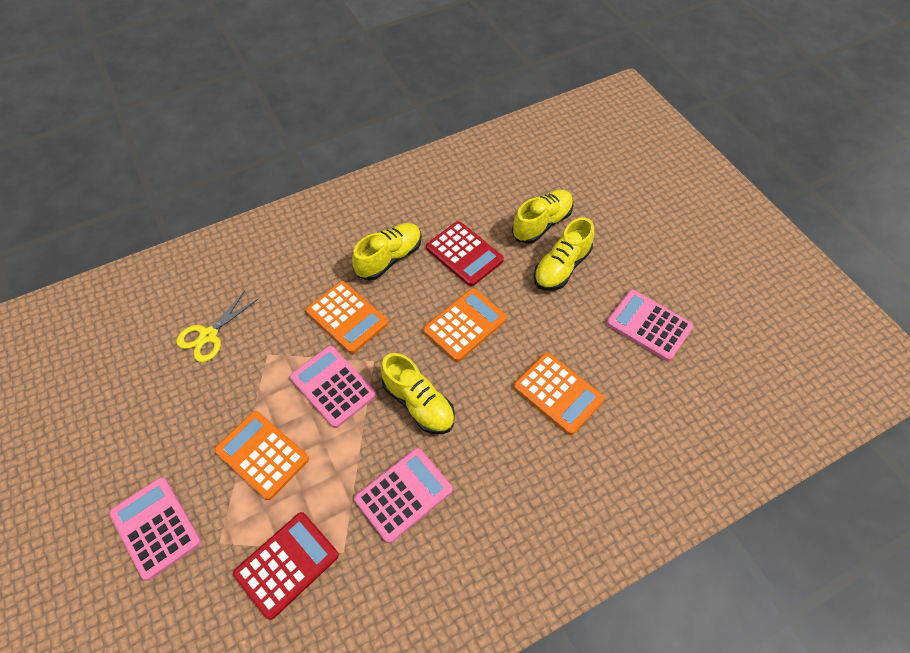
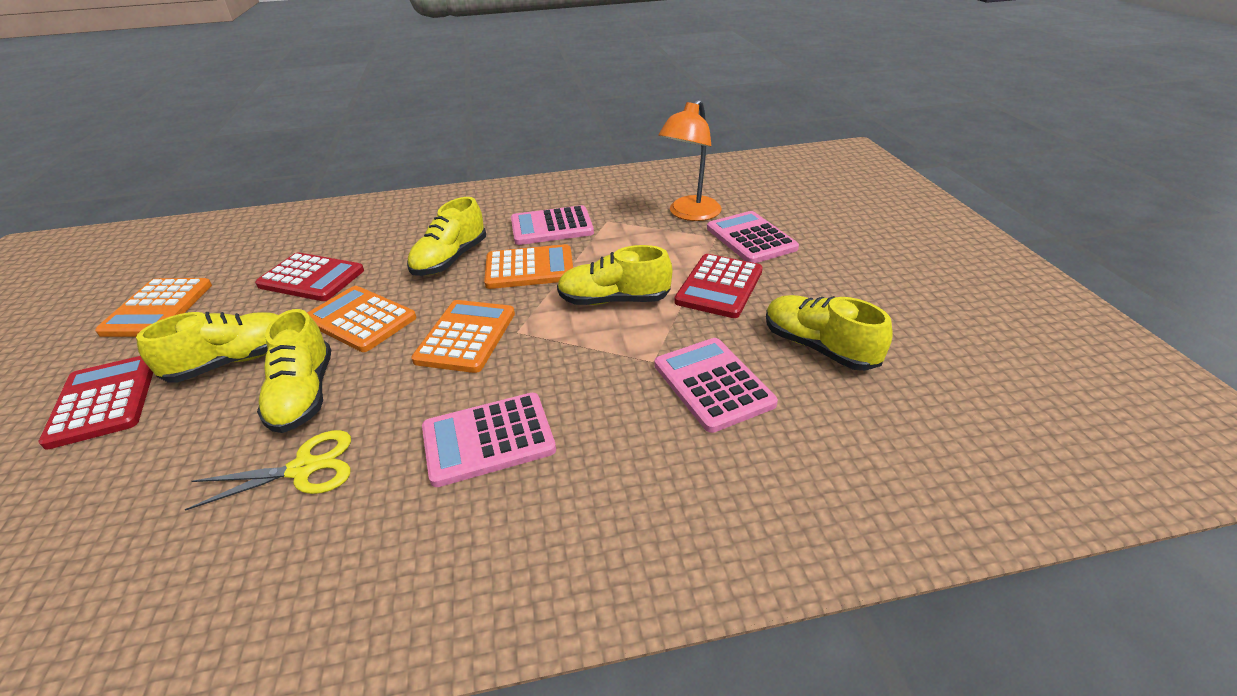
orange lamp: none = 0 -> [658,99,721,221] = 1
red calculator: [233,512,339,620] [426,221,504,286] = 2 -> [38,356,153,450] [255,252,364,301] [674,254,763,318] = 3
yellow shoe: [352,223,421,280] [381,353,455,434] [512,189,573,244] [534,218,594,291] = 4 -> [136,312,278,383] [257,309,331,433] [407,197,486,276] [557,245,672,305] [766,295,893,371] = 5

